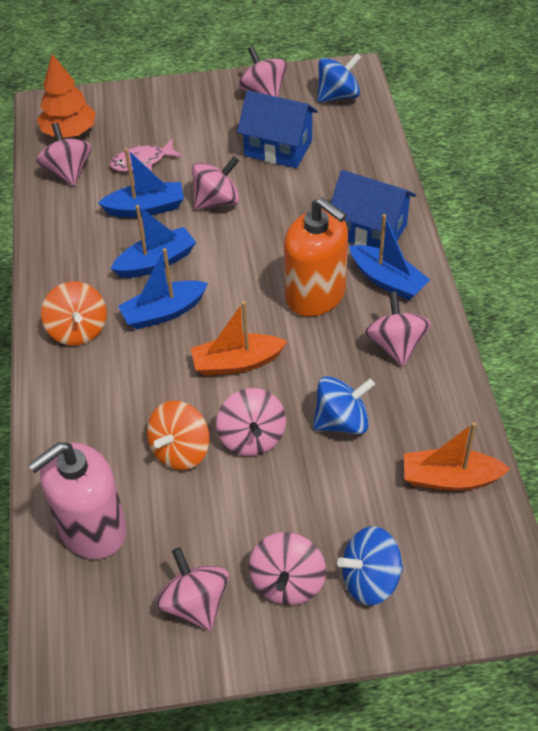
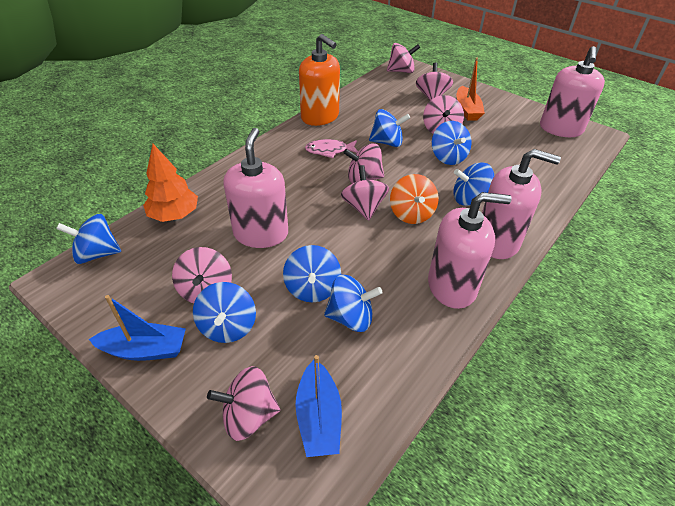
blue boat: [98,148,184,218] [111,205,196,278] [118,248,208,330] [350,214,430,300] = 4 -> [89,295,186,361] [295,355,342,457] = 2
blue house: [237,91,318,168] [331,170,416,250] = 2 -> none = 0
blue spinning top: [313,376,375,434] [318,53,361,103] [337,526,403,605] = 3 -> [56,214,121,264] [193,282,256,343] [283,245,341,302] [324,275,382,332] [369,109,410,147] [432,121,472,165] [453,163,494,206] = 7
orange boat: [191,301,288,376] [404,422,510,491] = 2 -> [456,57,485,121] = 1
orange spinning top: [41,281,107,346] [147,401,209,470] = 2 -> [390,174,439,224] = 1
pink soap dispenser: [28,442,127,559] = 1 -> [223,128,288,248] [428,192,512,309] [482,149,561,259] [540,46,605,137] = 4

